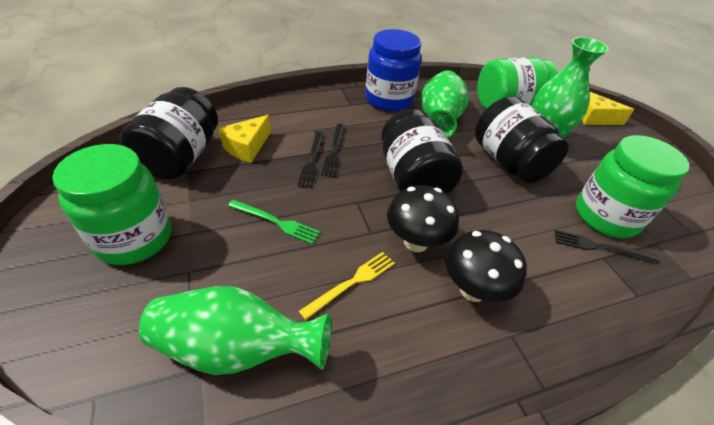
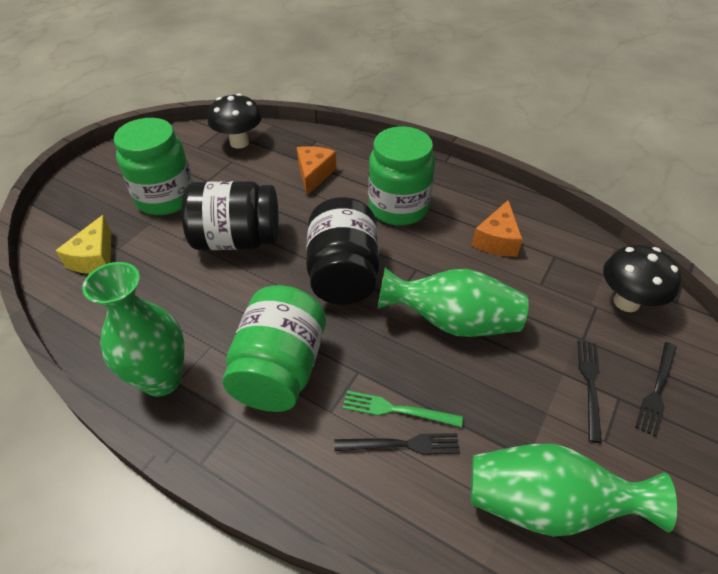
black jar: [119,87,218,180] [381,109,463,195] [475,96,569,183] = 3 -> [182,181,279,250] [306,197,379,305] = 2
blue jar: [365,29,422,112] = 1 -> none = 0
orange cheese: none = 0 -> [297,146,337,195] [472,200,523,257] = 2
yellow cheese: [219,115,271,163] [581,92,634,125] = 2 -> [55,215,111,274] = 1
yellow fork: [299,252,395,320] = 1 -> none = 0

